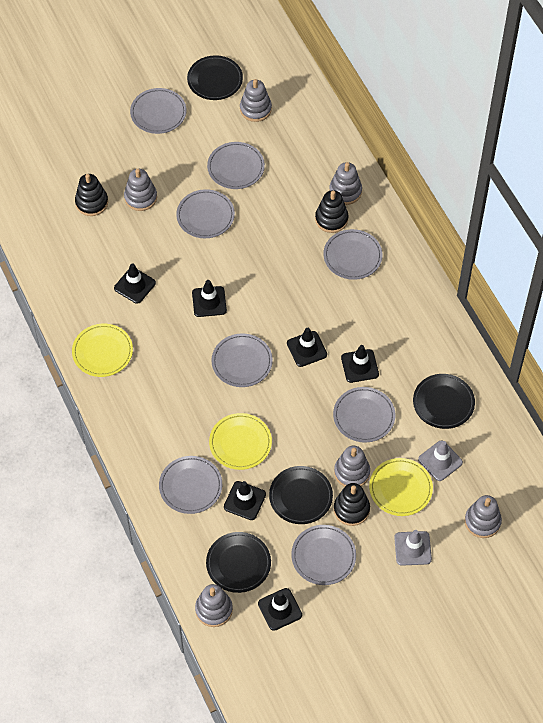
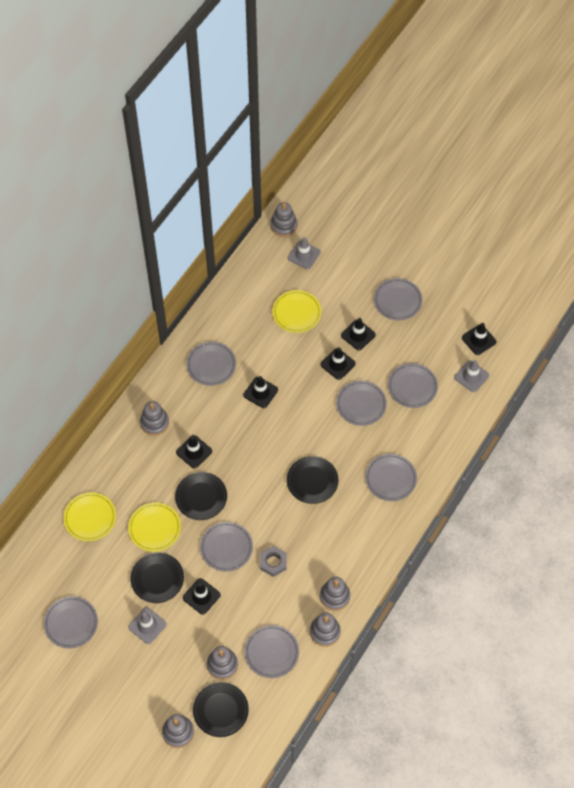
black stacking toy: [75,174,108,216] [315,190,349,233] [334,483,370,526] = 3 -> none = 0
grey nut: none = 0 -> [260,546,286,577] = 1
grey traffic cone: [394,530,432,566] [418,441,463,481] = 2 -> [128,607,167,644] [288,237,320,269] [454,360,489,392] = 3

